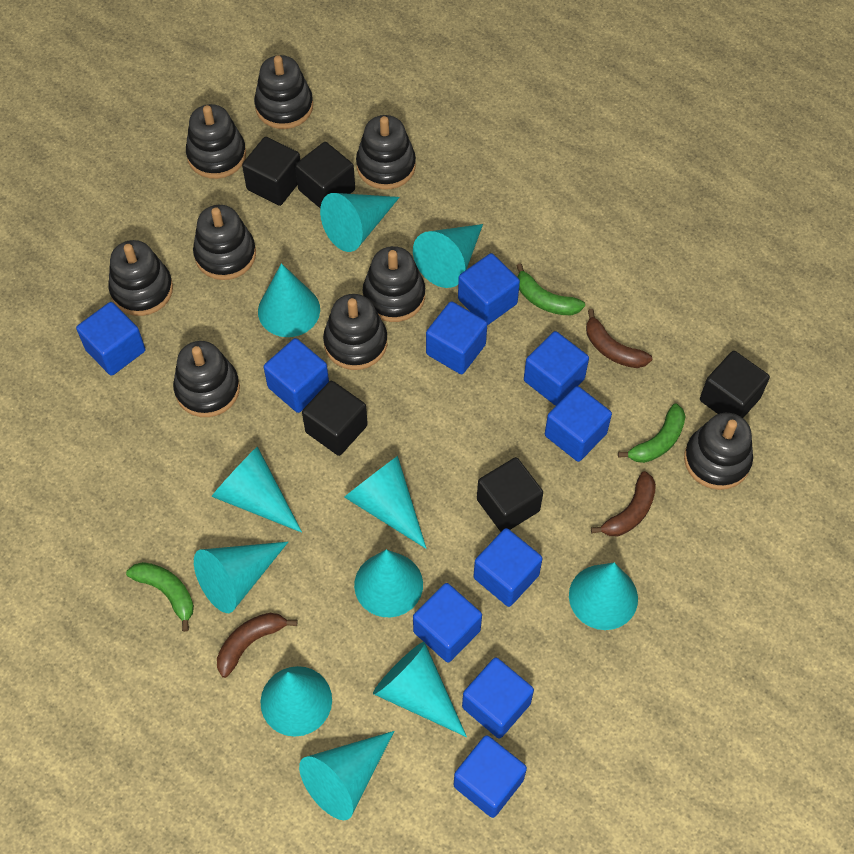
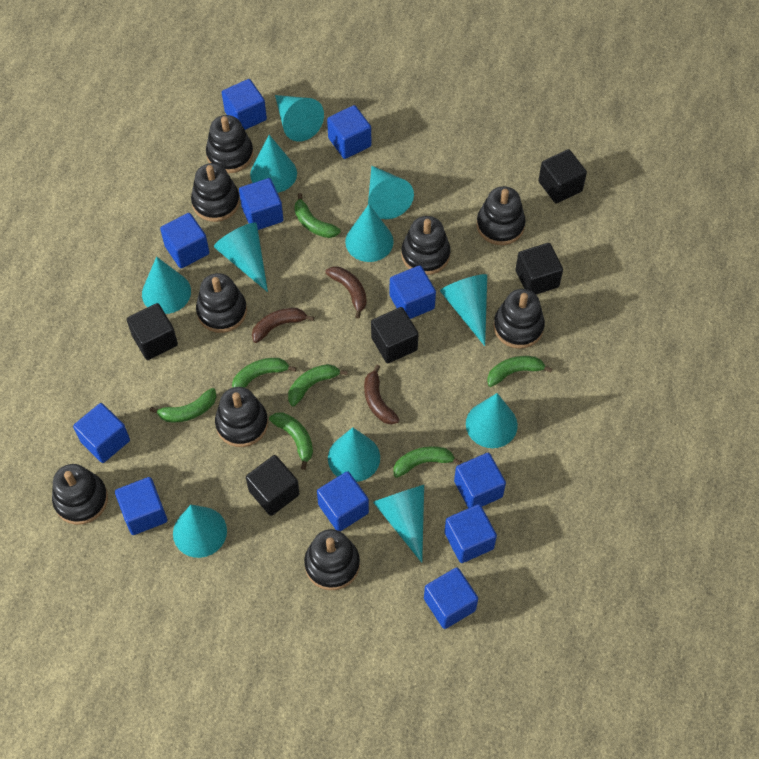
blue cube: [76,302,145,376] [264,338,329,413] [413,583,482,663] [426,301,487,374] [454,735,527,818] [458,253,520,325] [462,657,534,738] [473,528,543,607] [524,331,589,405] [545,386,612,462] = 10 -> [73,403,130,463] [115,477,167,535] [160,213,209,268] [222,79,267,130] [239,178,283,230] [317,471,369,531] [327,105,371,159] [389,265,436,319] [424,567,478,629] [444,504,497,563] [454,453,506,508] = 11
green banana: [126,562,194,632] [516,263,585,315] [618,403,686,463] = 3 -> [150,388,216,423] [232,358,296,388] [269,413,313,470] [288,364,348,407] [294,193,340,238] [393,446,462,478] [487,356,552,387] = 7

